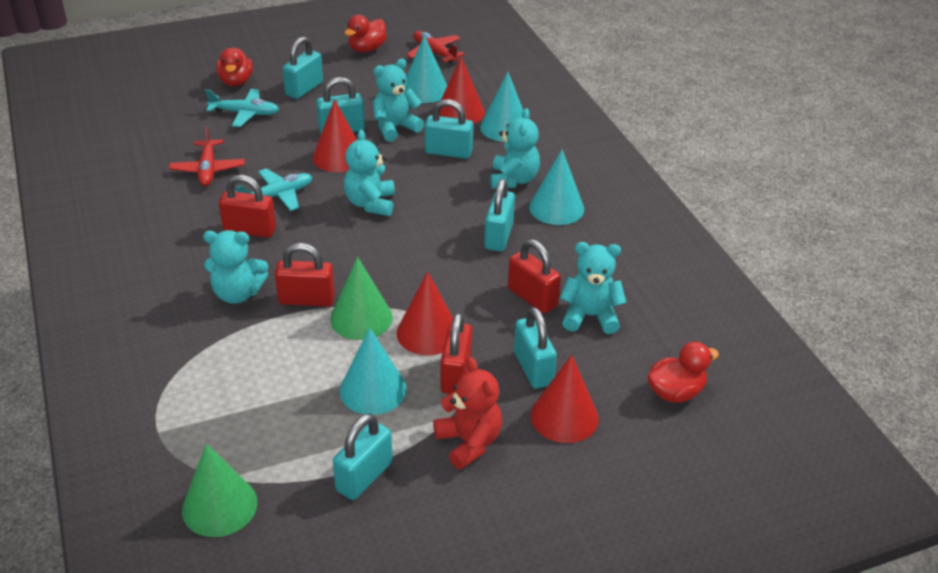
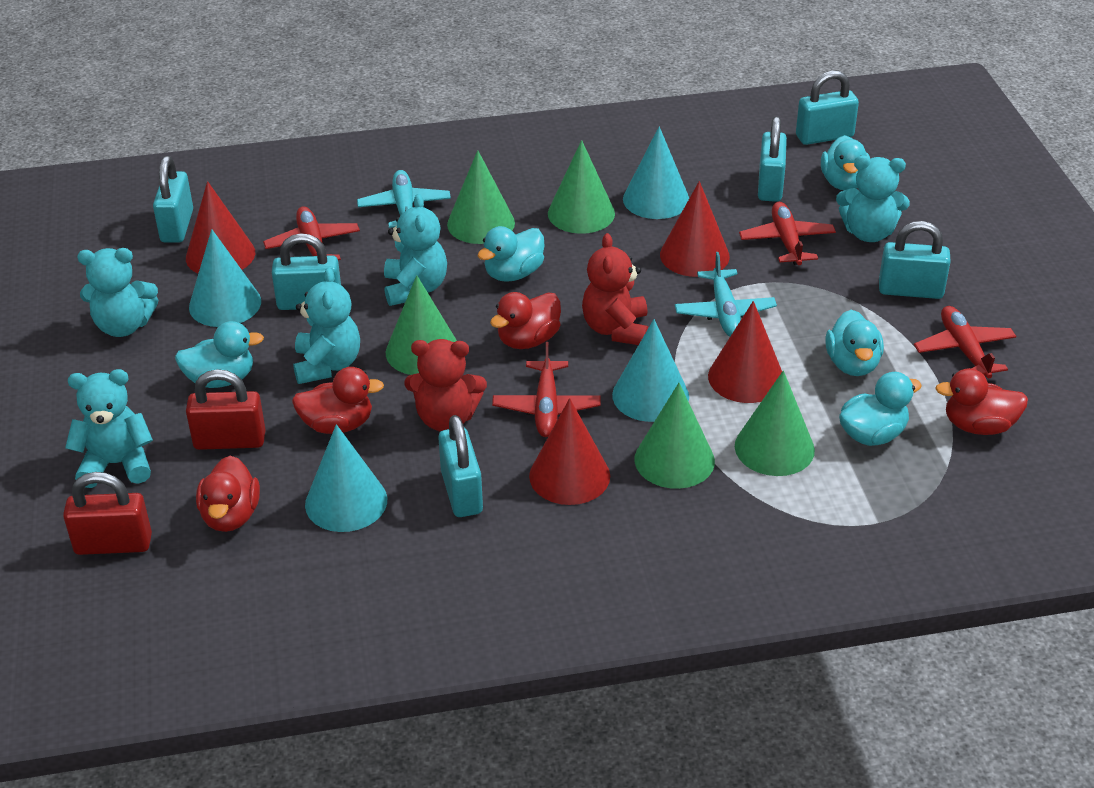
green cone: [182,444,258,537] [330,257,393,340] = 2 -> [386,275,457,375] [447,150,515,244] [548,140,615,234] [634,383,715,489] [735,370,815,476] = 5
red duck: [216,48,253,86] [344,15,387,52] [647,342,719,403] = 3 -> [196,456,260,532] [292,367,384,434] [490,292,561,349] [935,368,1028,435] = 4
red padlock: [219,175,276,238] [275,243,335,307] [440,313,472,394] [508,239,561,313] = 4 -> [63,472,152,555] [186,369,266,450] = 2
red plane: [169,126,245,186] [406,31,465,63] = 2 -> [263,206,360,260] [492,342,601,437] [739,202,836,265] [914,306,1016,379] = 4
red teddy bear: [433,357,502,470] = 1 -> [405,339,487,431] [582,233,648,345] = 2
turquoise duck: none = 0 -> [175,321,264,388] [477,226,545,282] [821,135,870,190] [825,310,884,376] [839,372,922,446] = 5

